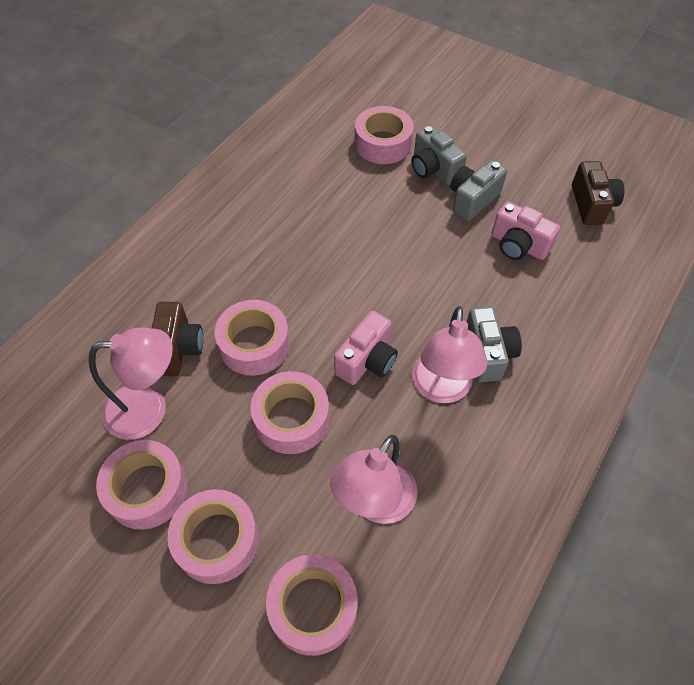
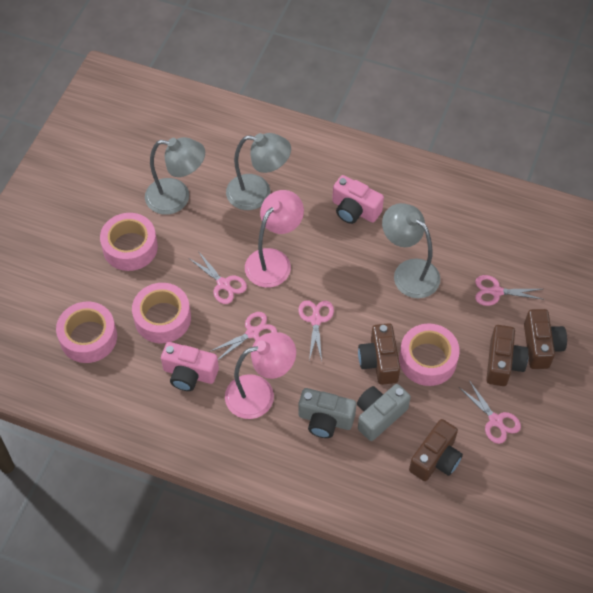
brown camera: [152,302,203,376] [572,161,625,225] = 2 -> [358,323,400,385] [409,419,463,481] [486,325,529,386] [524,309,567,369] = 4
grey camera: [412,125,467,185] [450,160,507,221] [467,306,522,382] = 3 -> [299,388,356,438] [357,384,411,441] = 2
grey lamp: none = 0 -> [145,137,205,215] [226,133,291,210] [382,203,440,298] = 3
pink lamp: [89,327,173,440] [330,435,418,524] [412,306,487,403] = 3 -> [225,332,296,419] [245,190,304,288] = 2
pink scissors: none = 0 -> [190,251,247,304] [209,312,277,360] [298,300,334,361] [459,380,521,444] [475,275,542,306] = 5
pink tape: [96,440,187,530] [167,489,259,584] [215,300,290,376] [250,371,330,454] [266,554,358,656] [355,106,414,164] = 6 -> [56,302,117,363] [100,213,158,271] [132,283,191,344] [399,323,460,386] = 4

